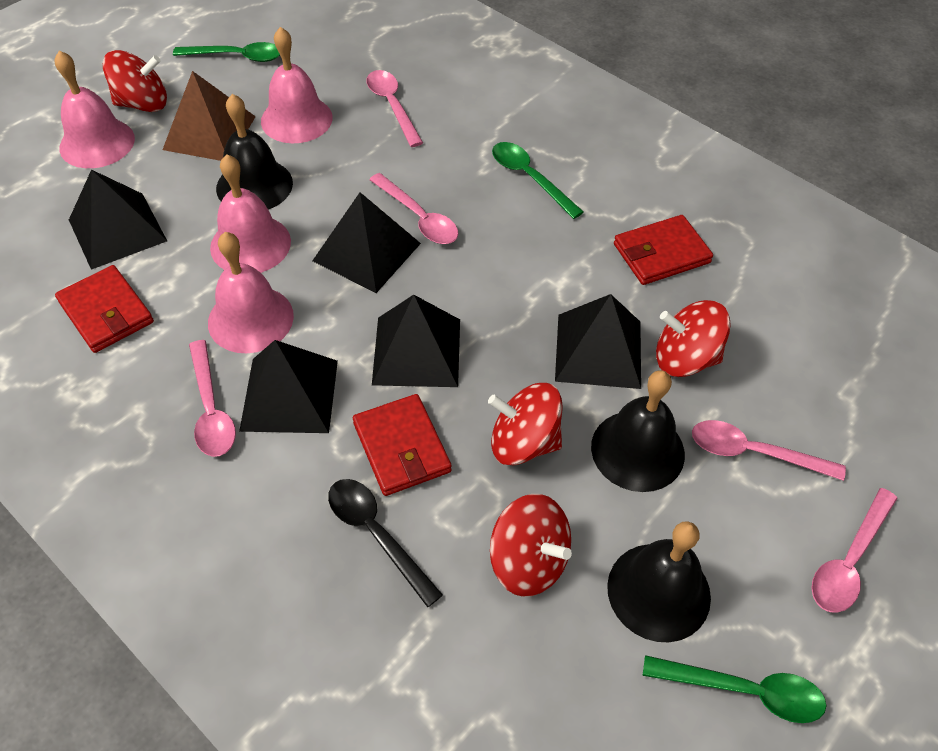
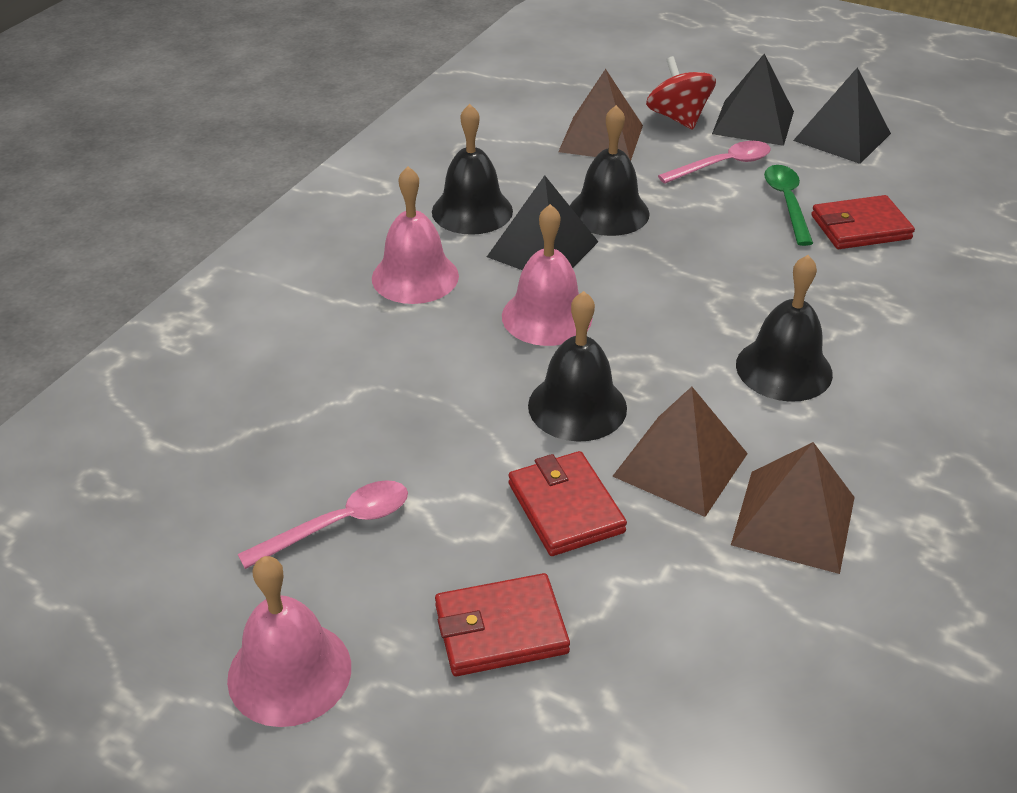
black bell: [216,94,293,210] [591,371,685,492] [607,521,711,642] = 3 -> [432,104,513,235] [528,291,627,442] [570,105,650,236] [736,255,833,402] = 4
black pyramid: [69,170,167,270] [239,340,338,433] [312,192,421,293] [372,295,460,387] [555,294,641,389] = 5 -> [487,175,598,270] [712,54,794,146] [793,67,891,164] = 3
black spoon: [328,479,443,607] = 1 -> none = 0
brown pyramid: [162,71,256,161] = 1 -> [558,69,643,161] [612,387,748,517] [731,442,855,574] = 3
green spoon: [173,42,280,62] [492,142,584,219] [642,655,826,723] = 3 -> [764,165,813,246] = 1
pink bell: [55,51,135,168] [208,232,294,353] [210,154,291,273] [261,27,333,143] = 4 -> [227,556,351,727] [372,166,459,304] [502,204,592,346] = 3
pink spoon: [189,340,236,457] [367,70,423,147] [369,173,459,244] [692,420,846,481] [811,488,898,613] = 5 -> [237,480,408,569] [658,141,771,183] = 2
red spinning top: [103,50,167,112] [488,383,562,466] [490,494,572,597] [656,300,731,377] = 4 -> [646,56,716,130] = 1

